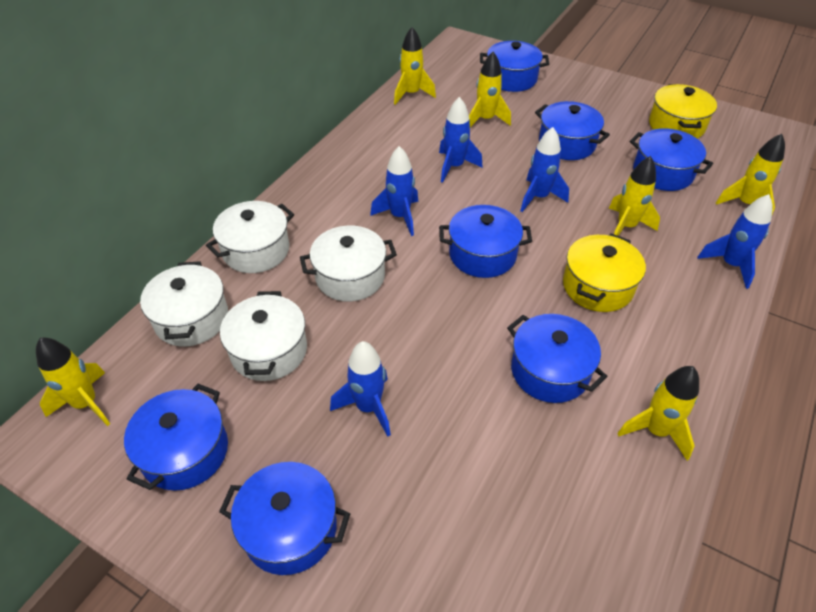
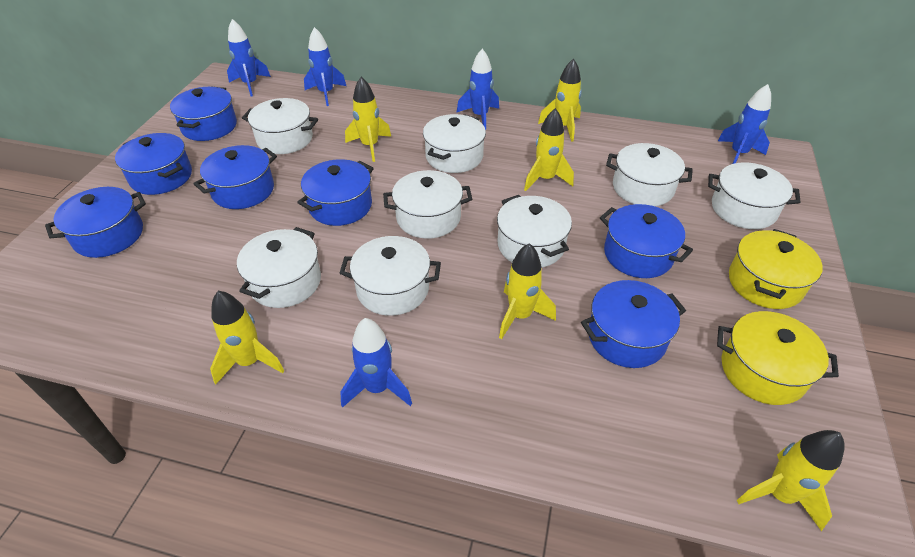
white pot: [140,261,228,346] [206,201,294,273] [220,291,307,381] [300,225,397,302] = 4 -> [237,227,321,308] [242,98,318,154] [340,236,441,316] [383,170,472,239] [423,114,486,173] [497,195,572,268] [606,143,693,206] [708,163,801,229] = 8

